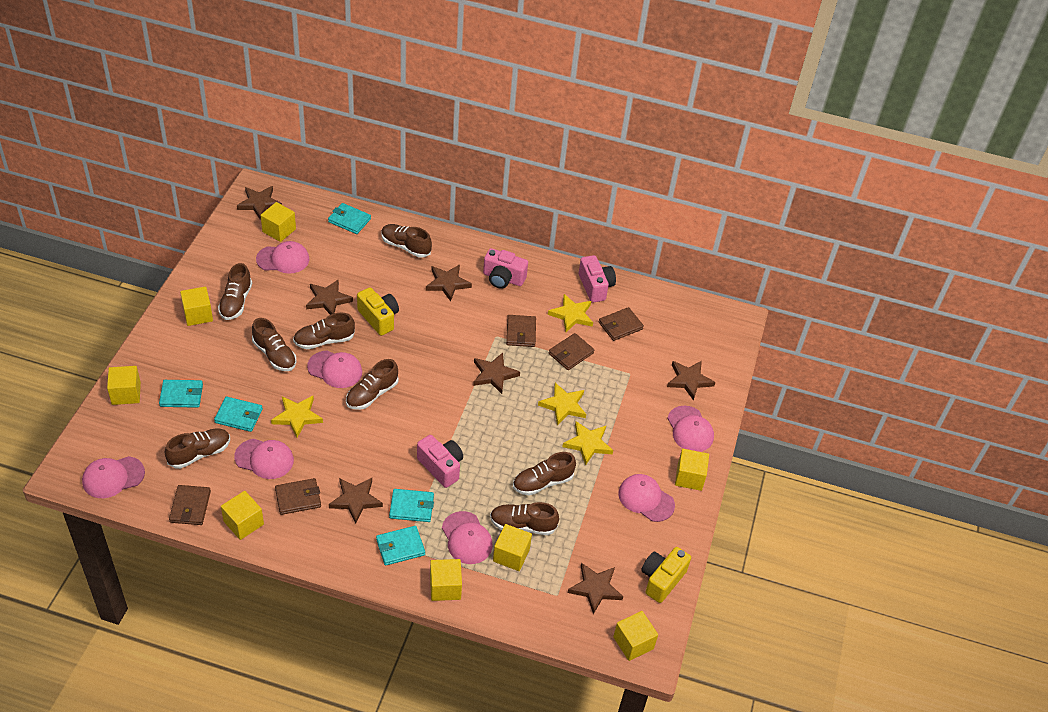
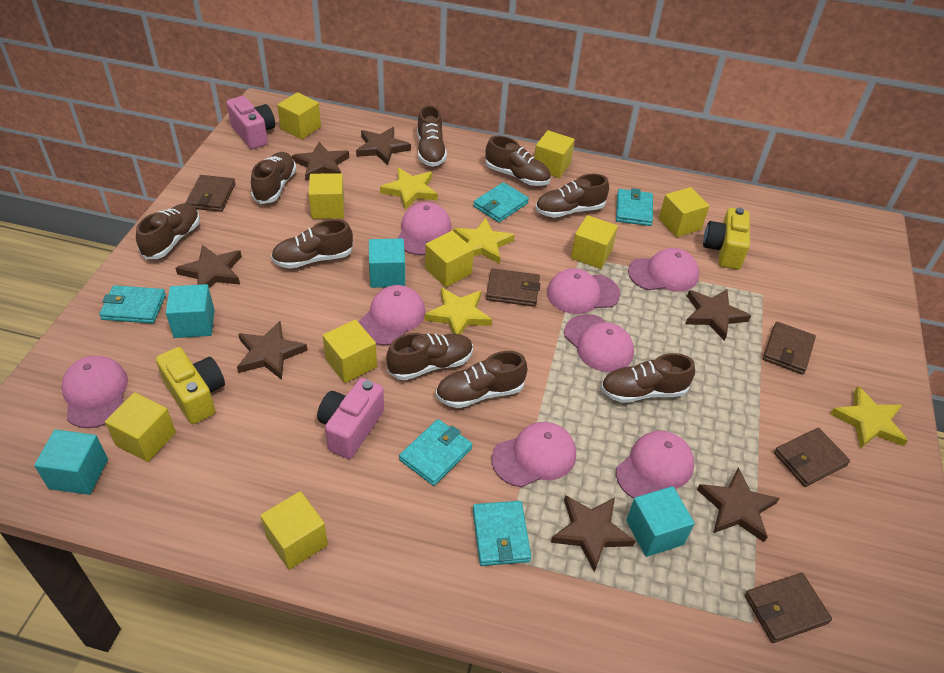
brown shoe: [165,429,230,469] [218,263,252,320] [252,318,296,371] [293,313,355,349] [346,359,399,410] [381,224,432,258] [490,502,559,535] [513,452,576,496] = 8 -> [136,203,200,259] [251,152,296,204] [271,219,353,269] [386,333,473,380] [417,105,447,167] [436,351,527,408] [486,136,551,186] [535,174,609,218] [600,353,695,403] = 9
pink camera: [417,435,463,488] [483,248,528,289] [579,255,616,303] = 3 -> [226,96,275,149] [317,378,384,459] = 2
pink cap: [82,456,145,498] [234,439,294,479] [256,241,309,274] [307,350,362,388] [442,511,493,564] [618,474,675,522] [667,406,714,452] = 7 -> [61,356,128,428] [358,285,425,345] [397,202,451,255] [491,422,576,487] [547,268,620,314] [564,314,634,372] [616,431,694,499] [628,248,699,292] = 8
turquoise cube: none = 0 -> [34,429,108,495] [166,284,215,338] [369,238,405,288] [626,486,695,557] = 4
yellow cube: [107,366,141,405] [180,286,213,326] [221,491,264,540] [261,202,296,242] [430,559,462,601] [493,524,532,571] [613,611,658,661] [675,449,709,491] = 8 -> [105,392,176,462] [260,491,328,570] [277,92,321,139] [308,173,344,219] [323,319,377,383] [425,231,474,287] [534,130,575,178] [571,215,618,269] [659,187,709,237] = 9

